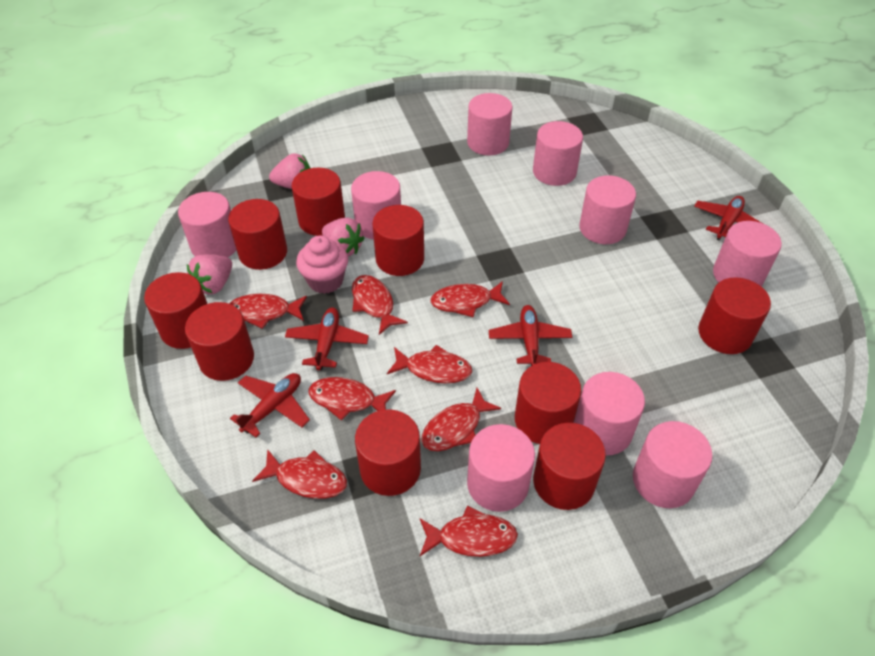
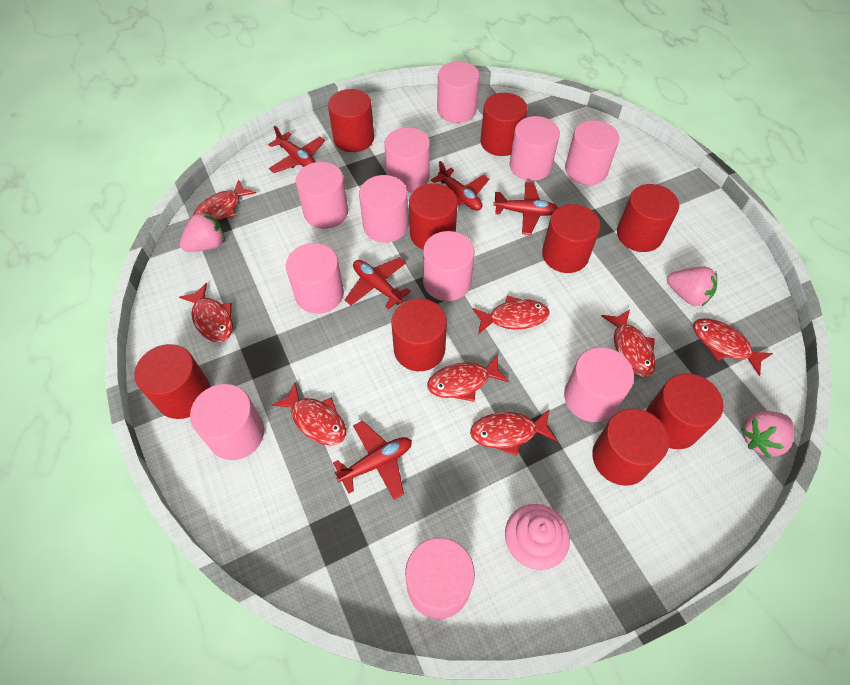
pink cylinder: [178,192,237,257] [351,171,401,239] [467,93,513,155] [467,424,535,512] [533,121,583,186] [574,372,645,455] [579,176,636,244] [633,421,713,508] [713,221,782,287] = 9 -> [190,384,264,460] [286,243,344,314] [296,162,348,229] [359,175,408,243] [384,127,430,192] [405,538,475,619] [423,231,474,301] [437,61,480,123] [510,116,560,181] [564,347,634,422] [565,120,619,185] = 11
red plane: [230,373,310,437] [285,308,369,370] [489,305,572,366] [694,196,761,241] = 4 -> [268,126,325,173] [333,421,412,500] [345,257,411,309] [431,161,489,211] [493,182,558,235] = 5

